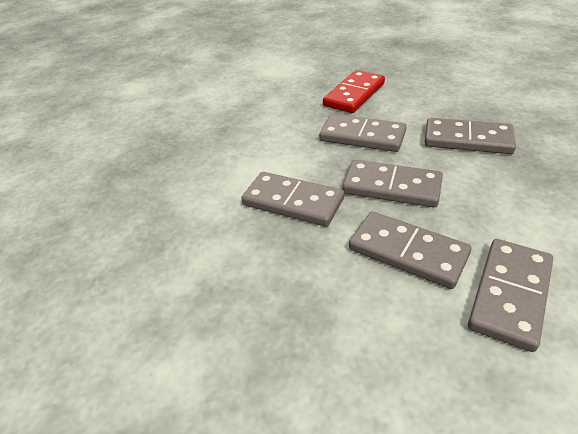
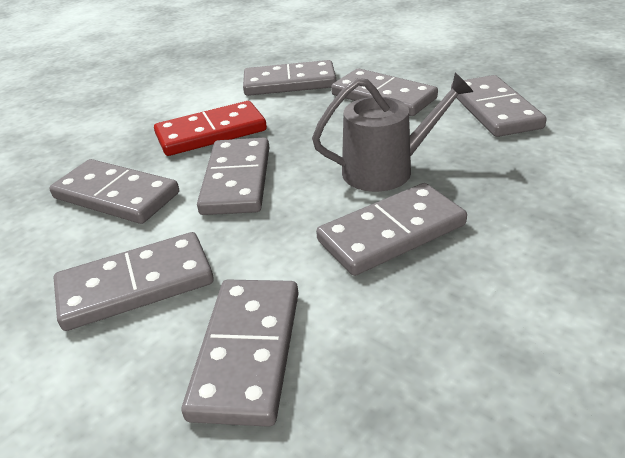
grey domino: [241,172,344,227] [319,114,407,152] [342,160,443,208] [349,211,472,289] [425,118,516,154] [468,239,553,352] = 6 -> [49,159,179,224] [53,232,214,331] [182,280,299,427] [197,138,269,215] [243,60,336,96] [316,183,467,276] [331,69,438,116] [451,75,547,137] = 8
grey watering can: none = 0 -> [312,73,473,192] = 1

